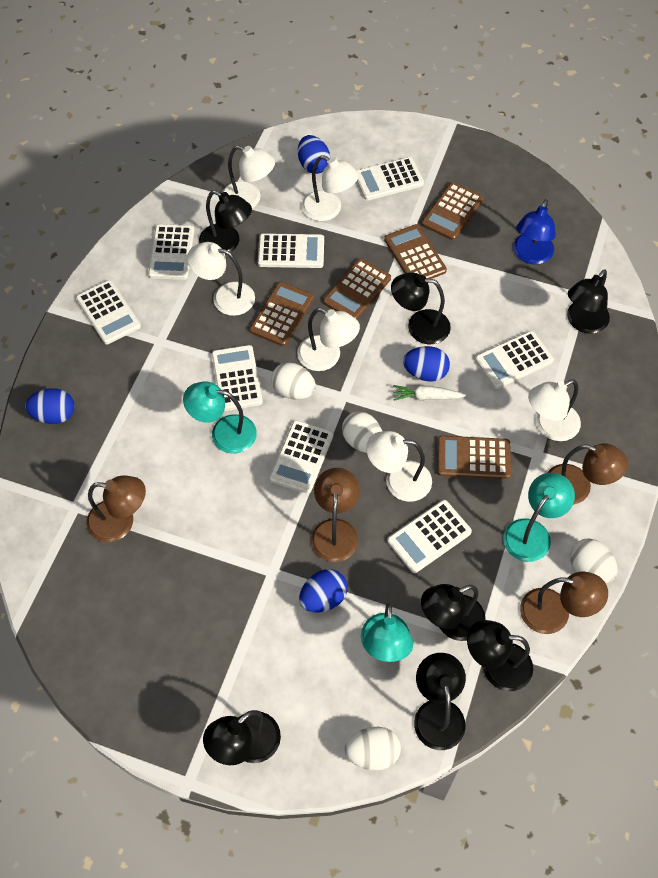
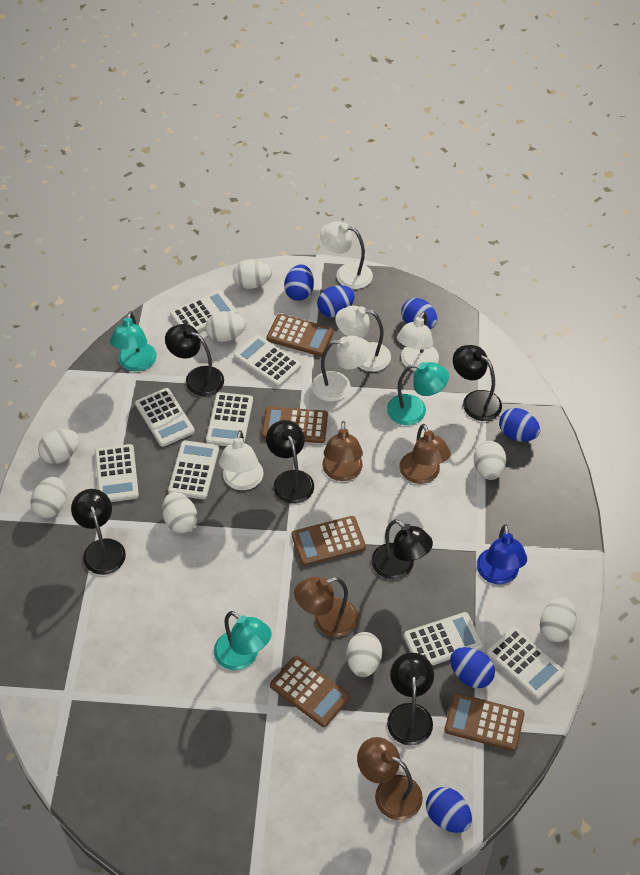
black lamp: [199,190,252,255] [203,710,281,765] [391,272,451,344] [414,653,466,750] [421,584,486,641] [467,620,533,691] [567,269,610,334] = 7 -> [71,489,126,575] [165,324,224,396] [266,420,314,504] [371,519,433,579] [387,653,434,745] [453,345,502,421] = 6
blue egg: [25,388,75,424] [298,135,330,174] [299,569,348,612] [403,346,450,382] = 4 -> [284,264,314,301] [317,285,355,317] [401,298,437,329] [426,787,472,833] [450,647,495,688] [499,408,540,442] = 6
white carrot: [393,385,465,401] = 1 -> none = 0
white egg: [271,362,316,400] [342,411,382,453] [345,727,401,770] [570,538,618,583] = 4 -> [30,477,66,518] [38,429,80,464] [162,492,198,533] [205,311,246,342] [233,259,272,289] [346,632,382,677] [474,441,506,480] [540,597,577,642] = 8
white lamp: [187,242,255,316] [222,145,275,208] [297,308,360,371] [302,155,359,221] [366,431,432,502] [528,379,581,441] = 6 -> [219,430,263,490] [312,335,371,402] [320,221,373,289] [335,306,391,372] [397,312,439,371] = 5

